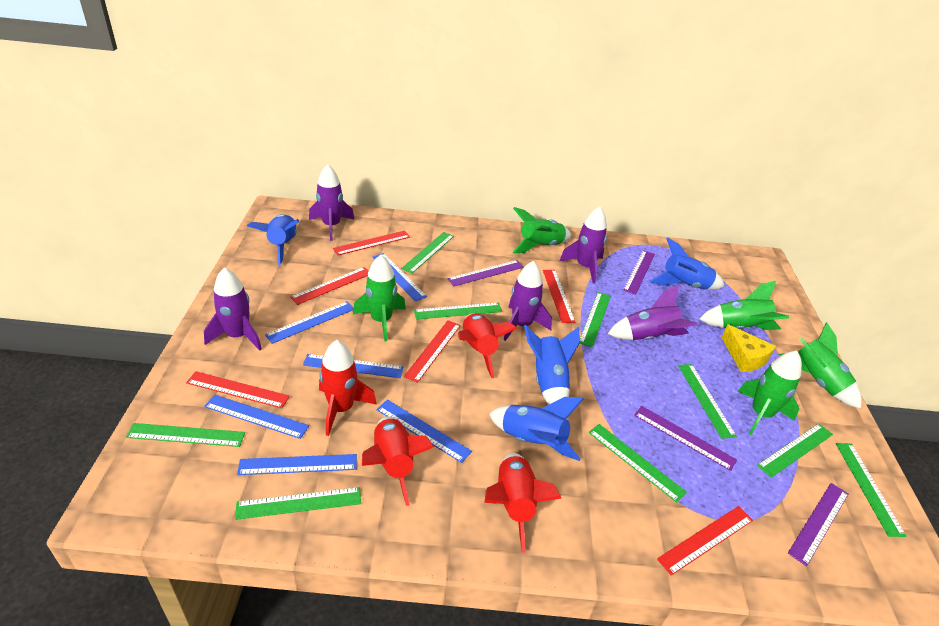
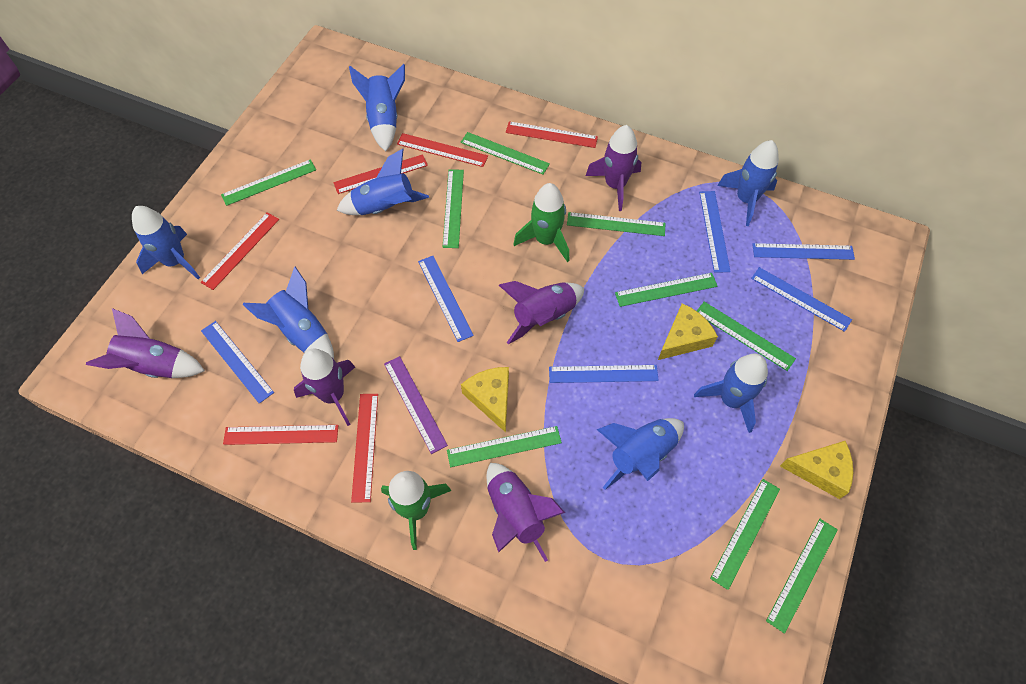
blue rocket: [247,214,299,265] [489,397,584,461] [524,325,580,405] [650,238,725,290] = 4 -> [132,206,200,279] [242,267,334,359] [337,149,429,215] [349,64,405,152] [596,418,684,490] [694,354,768,433] [717,140,779,226] = 7
green rocket: [353,255,406,341] [512,207,571,253] [699,280,789,330] [738,351,802,435] [779,323,862,409] = 5 -> [381,471,451,550] [513,183,570,262] = 2
purple ruler: [448,260,524,286] [623,250,655,295] [634,406,737,471] [788,483,848,566] = 4 -> [384,356,448,454] = 1
red rocket: [319,340,377,436] [362,416,434,506] [458,313,517,378] [485,453,561,553] = 4 -> none = 0
yellow cheese: [721,324,776,372] = 1 -> [461,367,509,433] [658,303,718,360] [780,441,853,499] = 3

